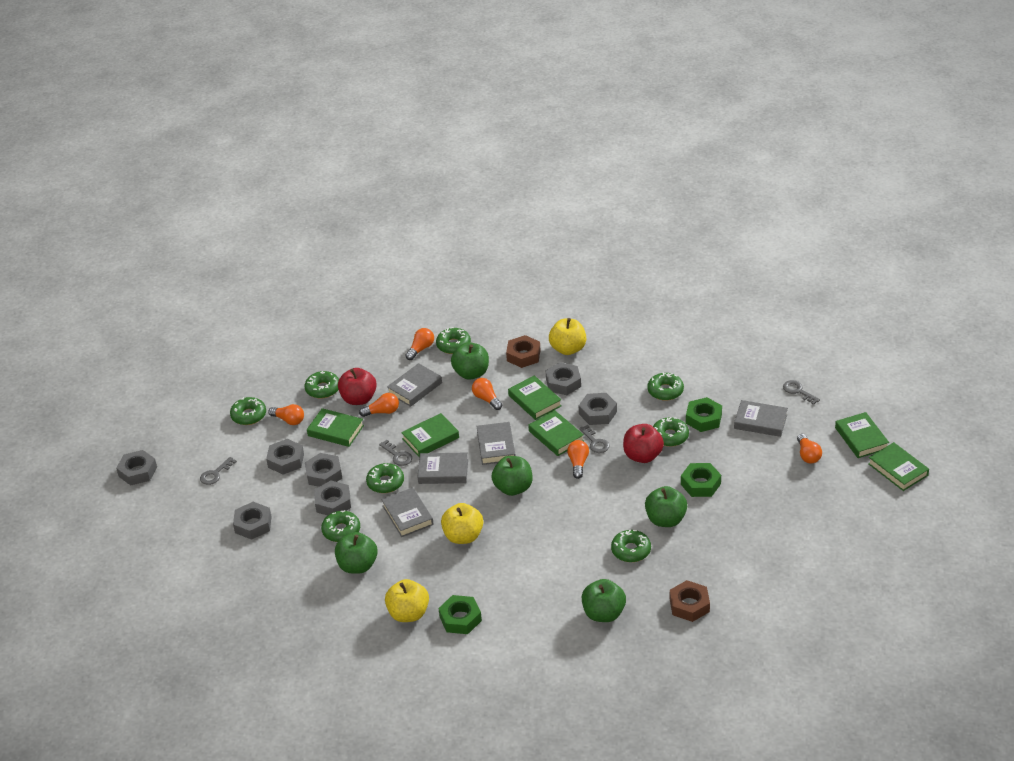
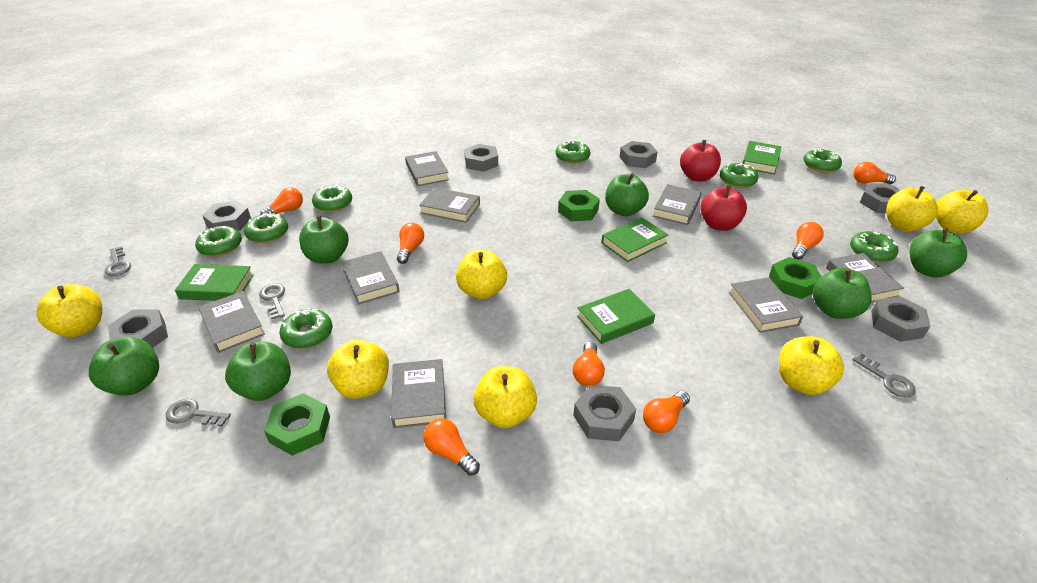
brown nut: [506,335,541,368] [670,580,710,622] = 2 -> none = 0
green apple: [335,532,378,574] [451,342,489,380] [491,456,532,496] [582,579,626,622] [645,486,687,527] = 5 -> [89,337,159,396] [225,342,291,401] [299,216,349,264] [605,173,649,216] [813,268,872,319] [909,228,967,278] = 6
green book: [307,408,364,447] [401,413,459,457] [508,375,562,420] [528,410,584,456] [835,412,889,458] [868,442,929,491] = 6 -> [175,264,254,301] [577,289,655,344] [601,217,669,262] [743,141,781,174] = 4
grey book: [381,487,434,537] [387,363,442,407] [418,453,468,484] [476,422,516,465] [734,400,788,437] = 5 -> [199,291,265,353] [342,251,400,304] [391,359,446,428] [405,151,449,186] [419,187,480,223] [653,184,701,225] [729,277,803,333] [826,253,904,303] = 8
orange light bulb: [268,404,304,425] [359,393,399,417] [405,328,434,360] [472,378,502,410] [567,440,589,479] [797,434,822,463] = 6 -> [260,187,303,215] [397,223,424,264] [423,418,480,476] [573,342,605,386] [643,391,690,433] [792,222,824,260] [853,162,896,184] = 7
yellow apple: [385,579,429,622] [441,503,483,544] [549,318,586,355] = 3 -> [36,284,102,337] [327,340,389,399] [456,250,507,299] [473,366,537,428] [779,337,844,395] [886,186,938,232] [936,190,988,234] = 7

